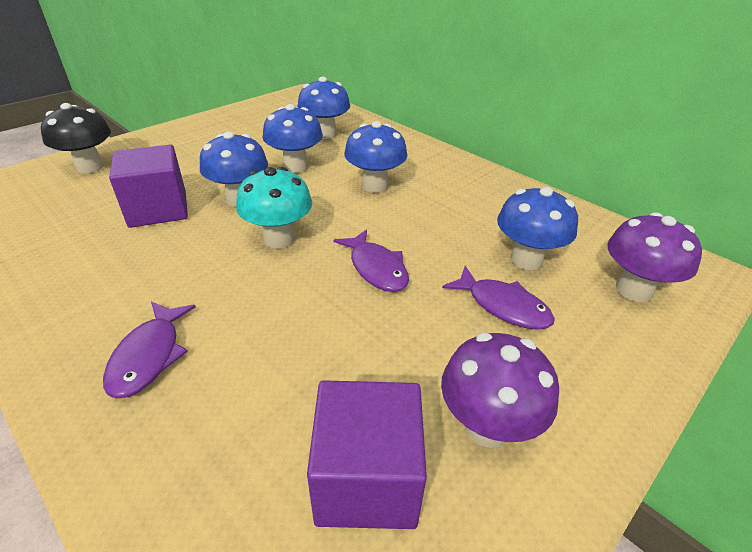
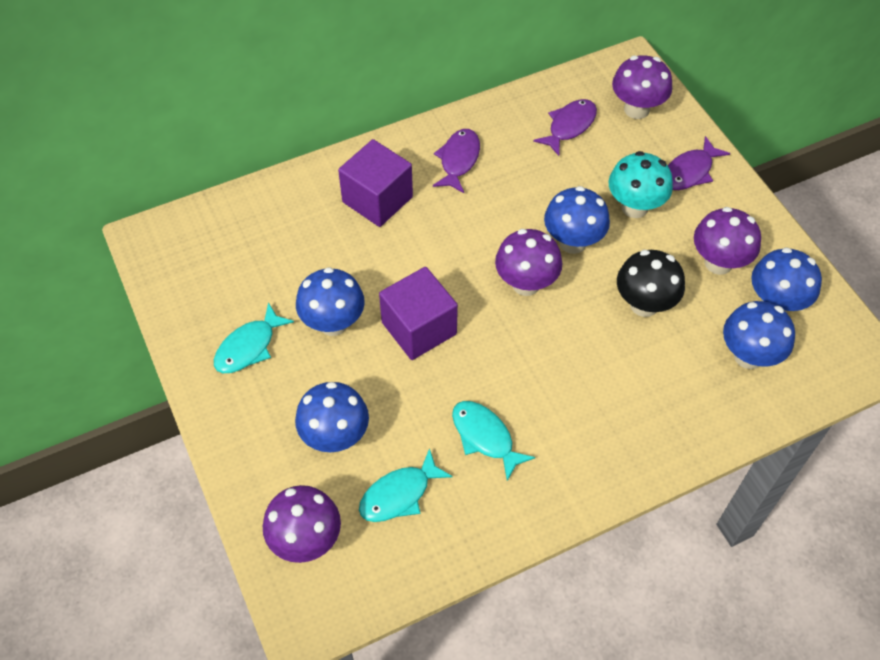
purple mushroom: [441,332,559,448] [607,212,702,302] = 2 -> [263,485,341,563] [495,229,562,296] [612,55,672,119] [694,207,761,275] = 4
turquoise fish: none = 0 -> [214,302,294,373] [359,448,453,522] [452,401,535,481] = 3

